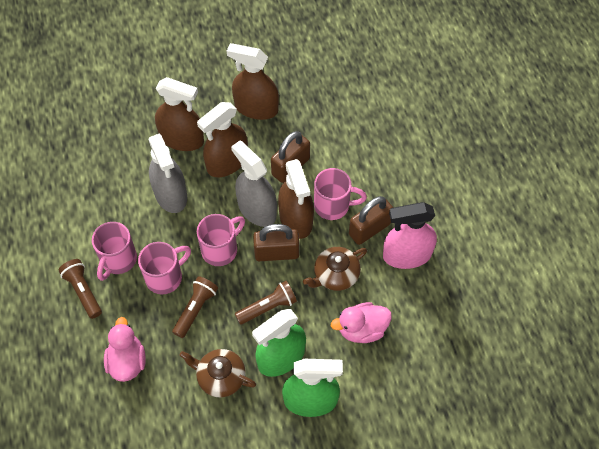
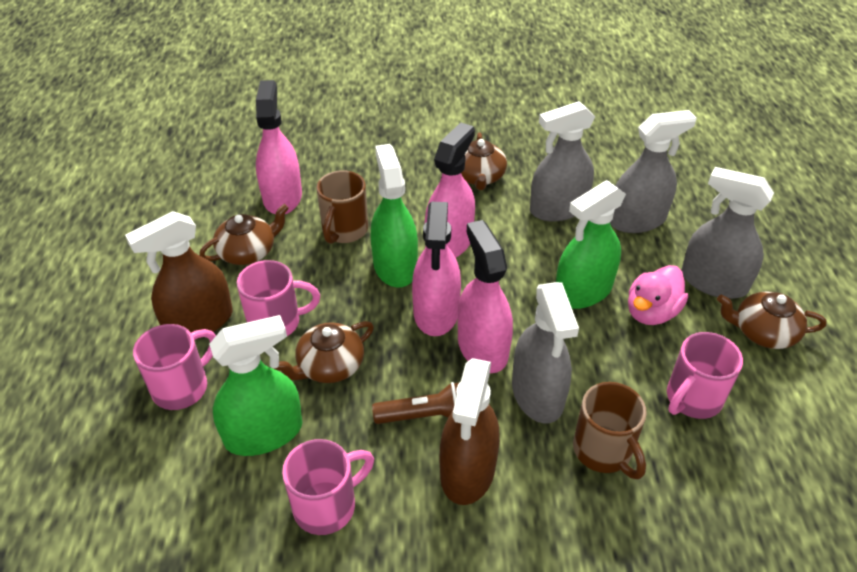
brown flashlight: [59,259,102,319] [172,276,218,338] [235,281,297,325] = 3 -> [372,382,460,424] = 1
brown mug: none = 0 -> [316,170,368,244] [573,382,647,479] = 2
brown padlock: [253,224,299,261] [271,131,310,183] [349,196,393,245] = 3 -> none = 0
brown spray bottle: [155,77,204,151] [197,102,248,177] [227,43,279,120] [278,159,314,239] = 4 -> [125,211,233,339] [440,358,500,505] = 2
brown teapot: [179,349,256,397] [303,247,367,291] = 2 -> [199,204,289,265] [275,321,374,383] [461,132,507,190] [717,291,827,349] = 4
green spray bottle: [252,309,306,377] [282,359,343,417] = 2 -> [209,315,302,456] [371,144,418,287] [556,180,626,309] = 3
grey spray bottle: [148,133,187,213] [231,141,277,227] = 2 -> [512,282,579,423] [530,101,595,222] [610,110,697,233] [681,167,774,299] = 4
pink duck: [104,317,146,382] [331,302,392,343] = 2 -> [628,265,688,325] = 1
pink spray bottle: [383,202,437,269] = 1 -> [256,80,302,214] [412,202,461,336] [425,122,475,258] [458,220,513,373] = 4

